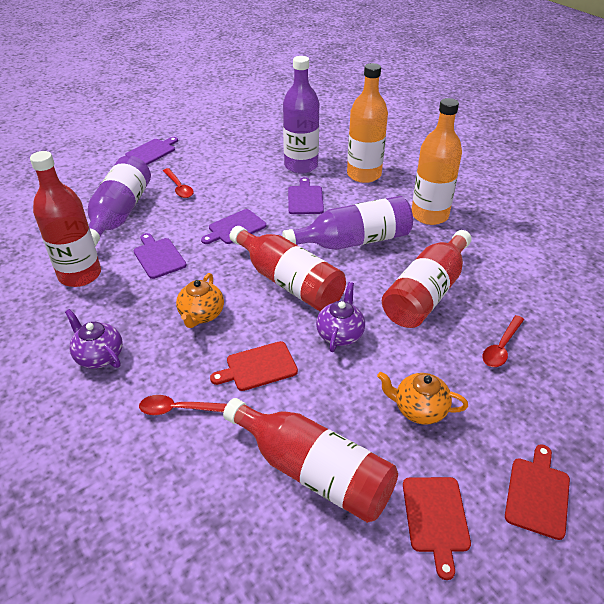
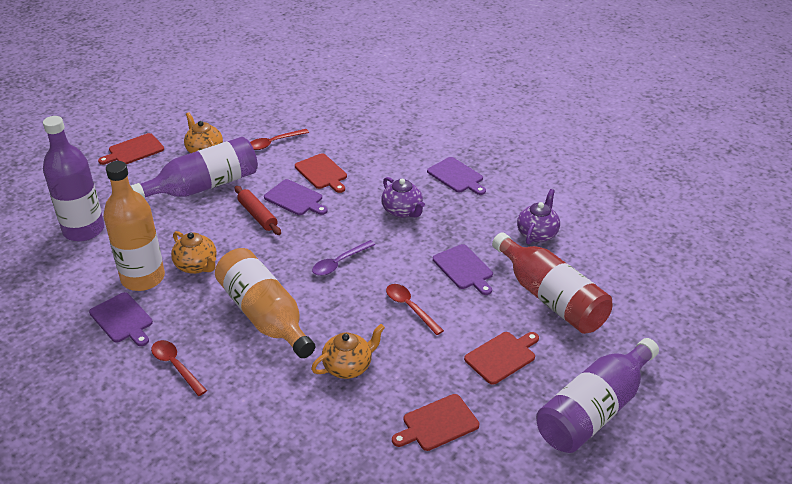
orange teapot: [176,273,224,328] [377,372,468,425] = 2 -> [171,231,217,274] [184,112,223,153] [311,324,385,379] = 3
purple spoon: none = 0 -> [312,240,376,276] = 1
red bottle: [30,151,101,287] [223,398,398,523] [229,226,346,311] [382,230,472,328] = 4 -> [492,232,612,334] = 1
red cutting board: [210,341,298,391] [403,477,471,580] [505,444,570,540] = 3 -> [98,133,164,165] [295,153,347,193] [392,394,479,451] [464,332,539,385] = 4
red rolling pin: none = 0 -> [234,186,281,235] = 1

